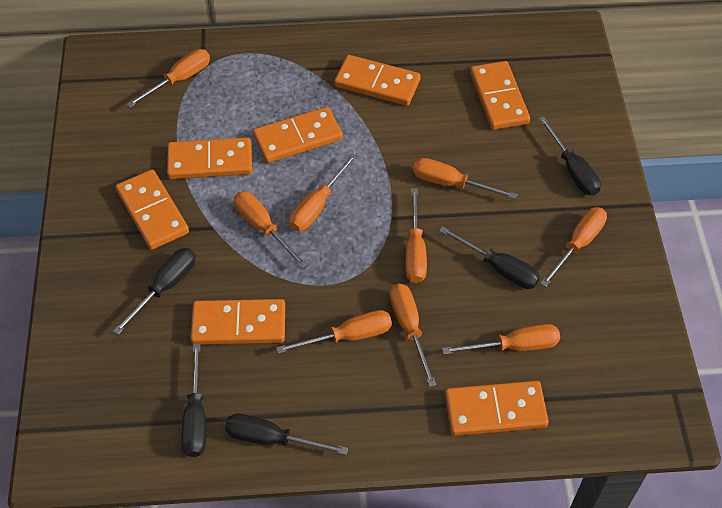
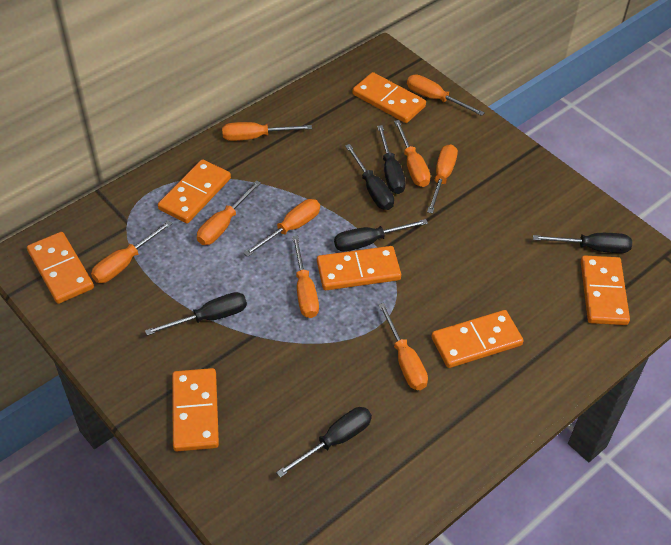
black screwdriver: [113,248,196,335] [182,343,206,457] [225,414,348,455] [439,226,540,289] [538,116,601,196] = 5 -> [145,292,247,336] [276,407,372,478] [334,219,428,252] [345,144,394,210] [377,125,406,194] [533,233,632,253] = 6

